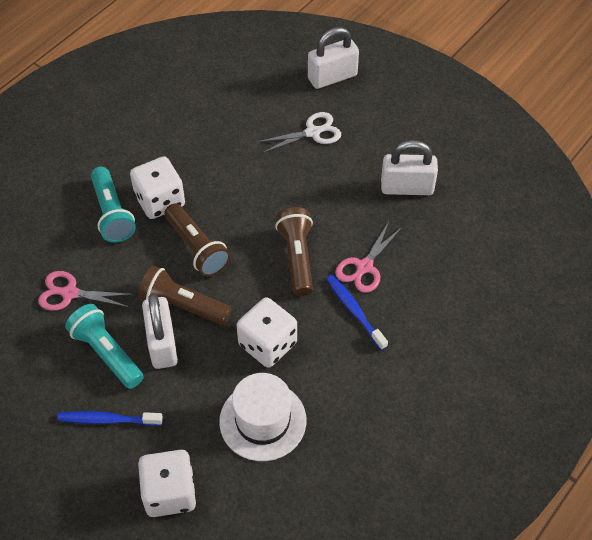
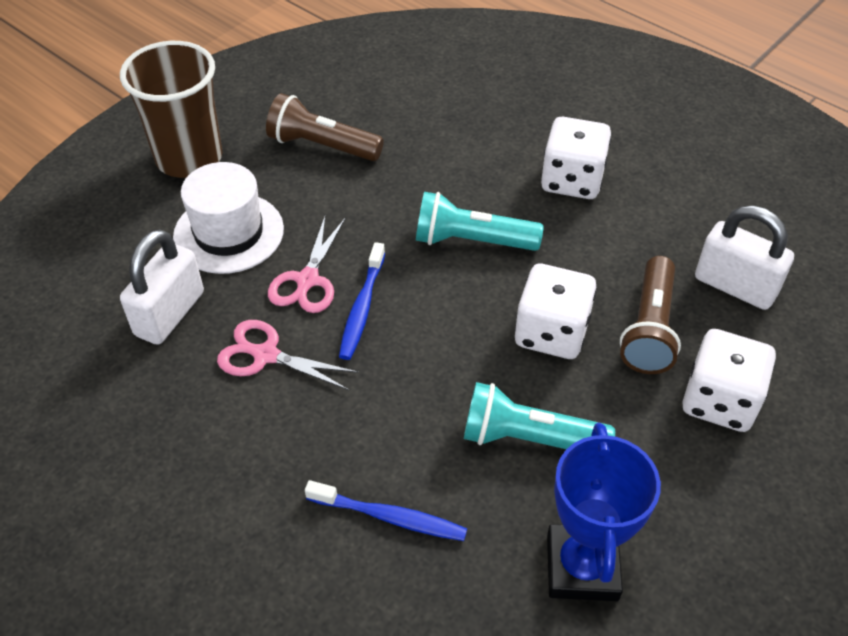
blue trophy: none = 0 -> [547,423,661,601] = 1
brown cup: none = 0 -> [120,41,223,178] = 1
brown flashlight: [138,266,232,325] [164,204,231,277] [275,207,313,296] = 3 -> [266,93,384,161] [620,256,681,374] = 2
white padlock: [142,293,178,369] [308,27,359,89] [381,140,438,195] = 3 -> [120,229,204,345] [695,206,794,310] = 2
white scissors: [257,112,341,153] = 1 -> none = 0

